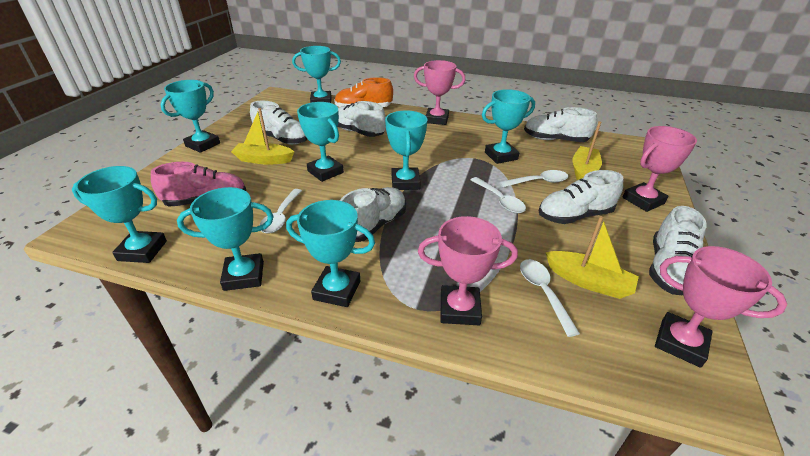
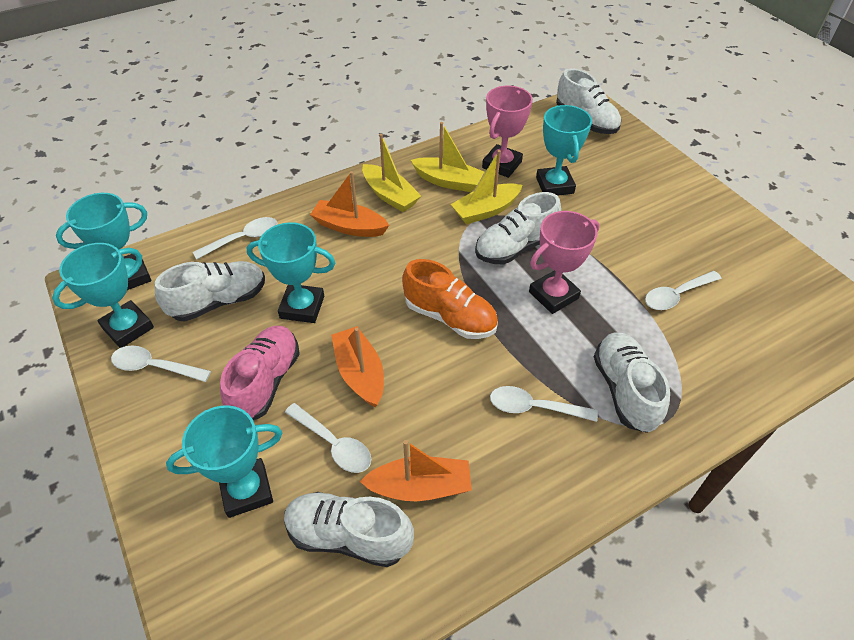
orange boat: none = 0 -> [310,171,389,237] [331,326,384,407] [360,440,472,501] = 3
pink trophy: [414,60,465,125] [418,216,518,325] [623,126,697,212] [655,246,787,368] = 4 -> [482,86,533,178] [529,211,599,314] = 2
turquoise trophy: [72,166,167,263] [160,80,220,153] [177,187,274,291] [286,200,375,307] [292,46,341,103] [297,102,344,182] [385,110,427,190] [482,89,535,164] = 8 -> [52,243,154,348] [56,193,151,290] [166,405,282,518] [247,222,335,323] [536,105,592,196] = 5
white shoe: [250,101,307,145] [338,101,386,137] [340,187,406,242] [524,107,597,142] [539,170,623,224] [649,206,707,295] = 6 -> [155,261,265,321] [284,492,414,567] [475,192,561,264] [556,69,621,134] [594,332,670,433] = 5
white spoon: [259,189,302,233] [471,177,526,213] [500,170,568,187] [520,259,580,337] = 4 -> [111,346,211,382] [193,217,277,259] [285,403,371,473] [490,386,598,422] [645,271,722,310] = 5

